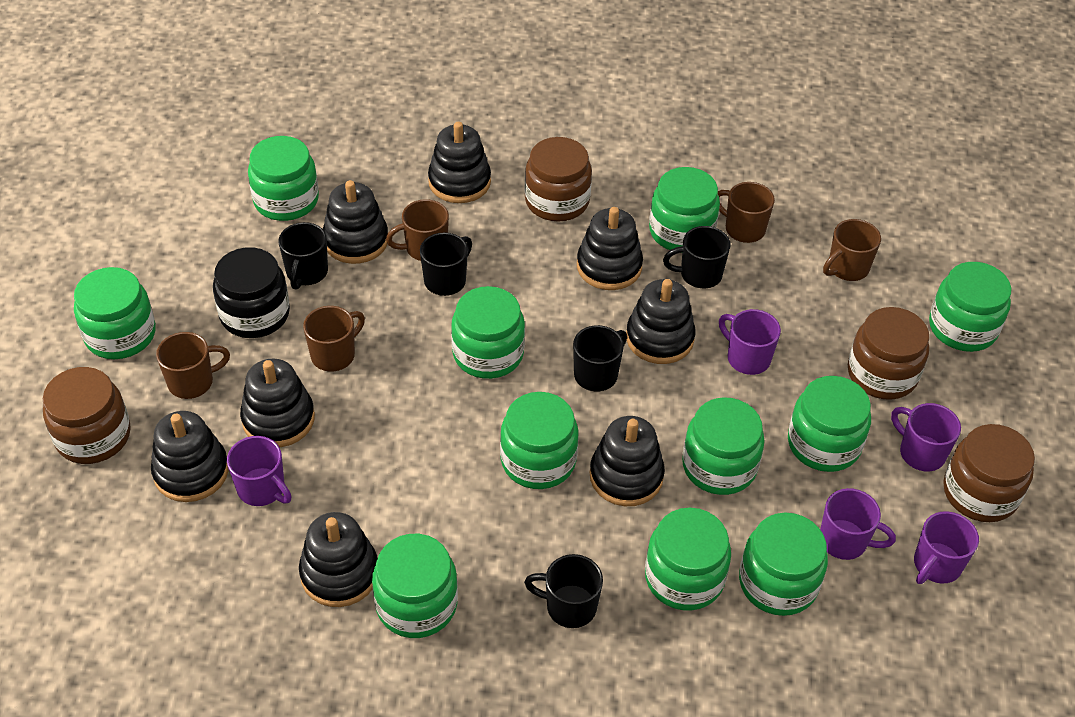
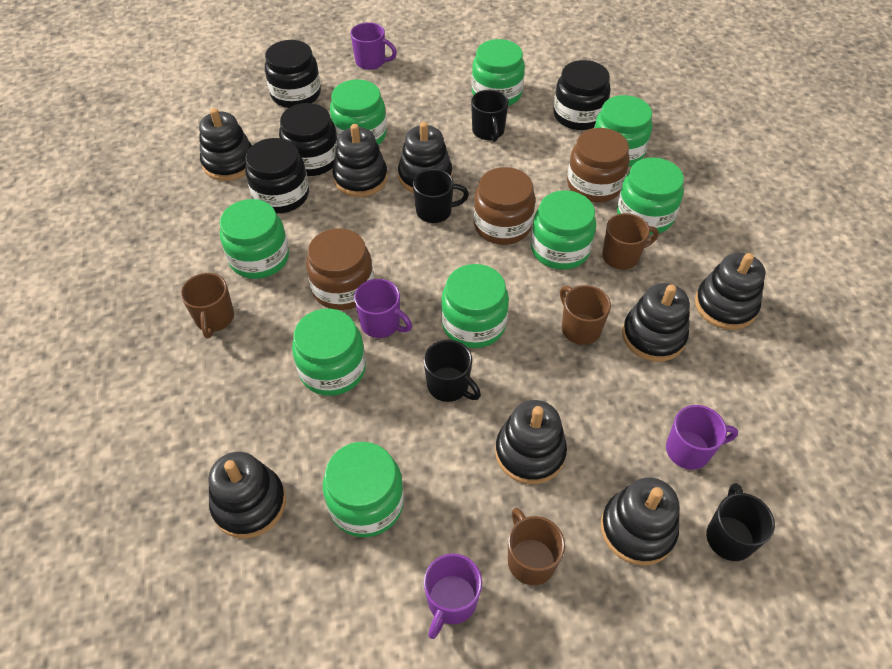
black jar: [213,247,290,338] = 1 -> [245,138,309,213] [265,40,321,108] [279,103,338,176] [553,60,611,130] = 4
black mug: [278,222,328,290] [420,232,472,296] [524,554,603,628] [573,325,627,391] [663,226,731,288] = 5 -> [413,169,469,223] [424,340,481,402] [471,90,509,142] [706,483,775,561] = 4
brown jar: [42,367,131,464] [525,137,592,221] [848,307,929,400] [943,424,1035,522] = 4 -> [306,228,374,310] [473,167,535,245] [567,128,629,203] = 3
brown mug: [156,332,230,399] [303,306,365,371] [386,199,449,261] [718,182,775,243] [823,219,881,281] = 5 -> [181,273,234,338] [508,508,565,585] [560,285,611,345] [602,213,659,270] = 4
green jar: [74,267,156,359] [248,136,319,221] [372,534,458,638] [451,286,525,379] [500,392,578,489] [645,507,731,610] [649,167,720,253] [682,397,765,495] [739,513,828,616] [788,376,871,472] [929,262,1011,352] = 11 -> [220,199,289,279] [292,309,366,396] [323,442,404,537] [330,79,387,145] [441,264,509,348] [472,39,525,106] [531,190,596,270] [594,95,652,167] [617,157,684,234] = 9
purple mug: [227,436,292,506] [719,309,781,375] [820,488,896,560] [891,403,961,472] [914,511,979,584] = 5 -> [350,22,397,70] [354,279,412,338] [424,553,482,639] [666,405,738,470] = 4

